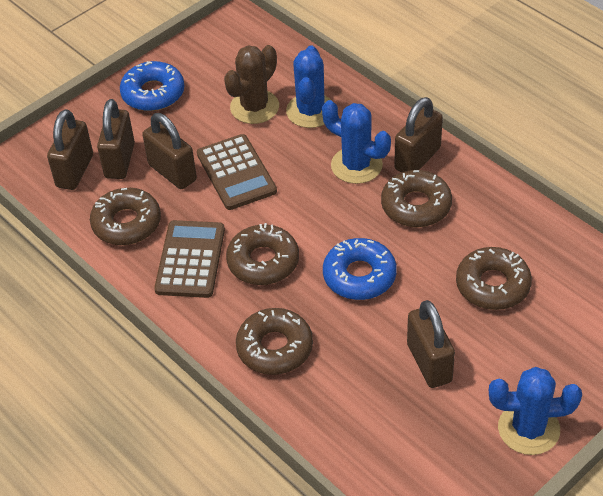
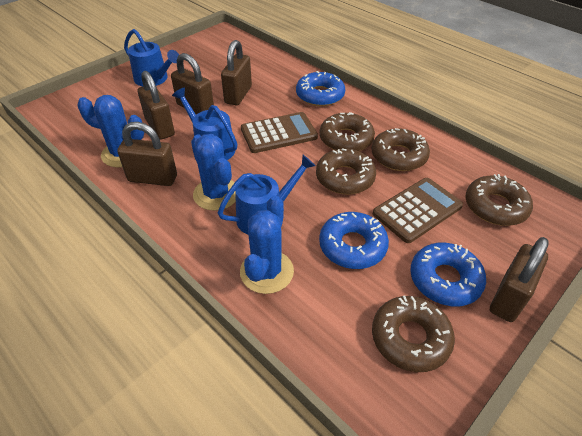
blue donut: [120,61,185,111] [323,238,397,300] = 2 -> [296,71,345,106] [319,212,389,269] [410,243,486,306] = 3
blue watering can: none = 0 -> [124,29,179,86] [172,88,237,160] [218,155,316,235] = 3
brown cactus: [224,45,279,124] = 1 -> none = 0

